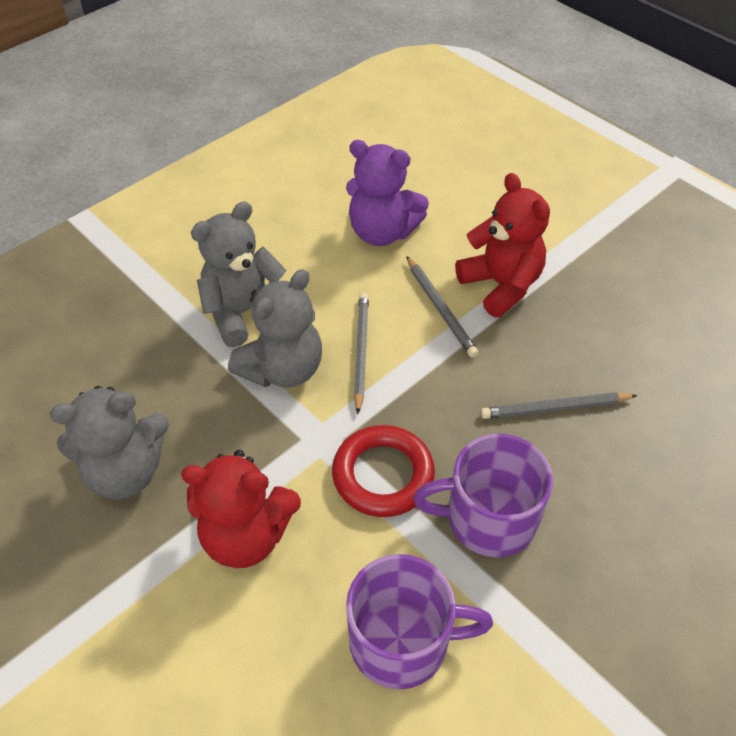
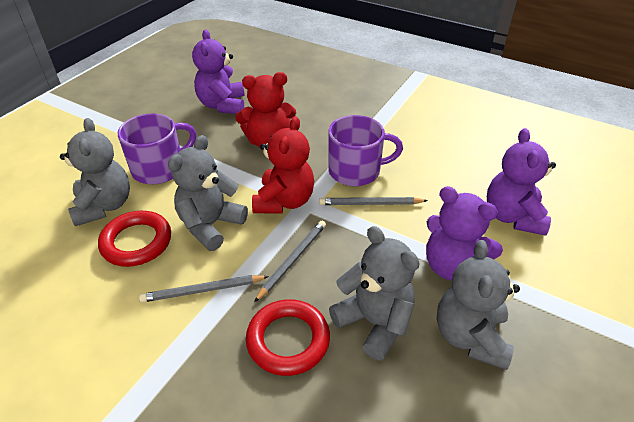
grey teddy bear: [50,386,169,499] [191,202,286,347] [228,269,322,388] = 3 -> [60,118,130,226] [168,135,248,251] [329,226,420,361] [437,240,520,370] = 4
purple teddy bear: [346,140,429,246] = 1 -> [192,29,244,114] [426,186,503,280] [487,128,556,236] = 3
red ring: [332,425,435,517] = 1 -> [98,211,171,267] [246,299,330,376] = 2

